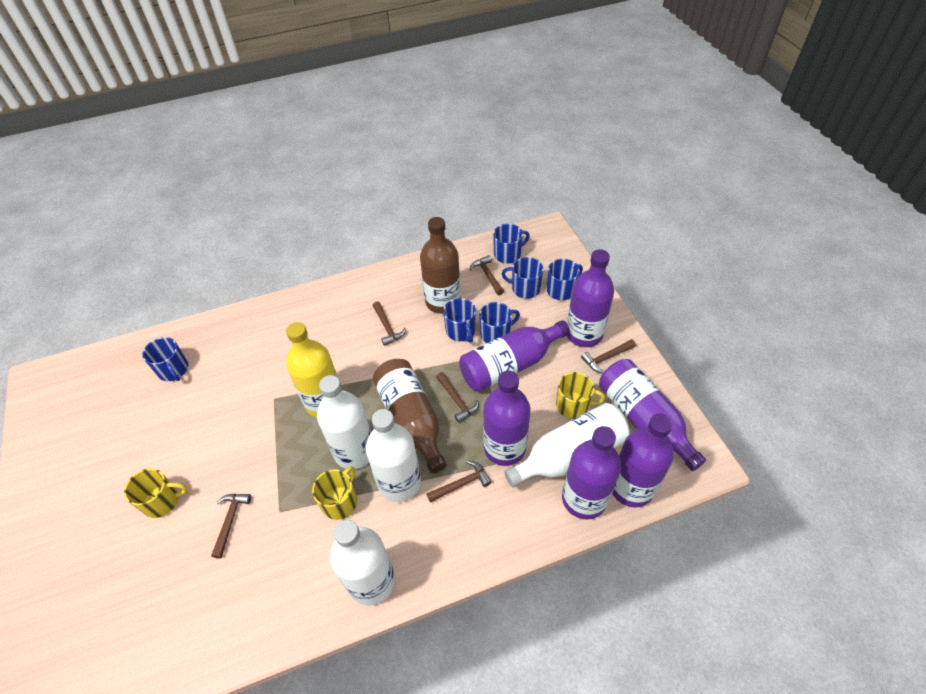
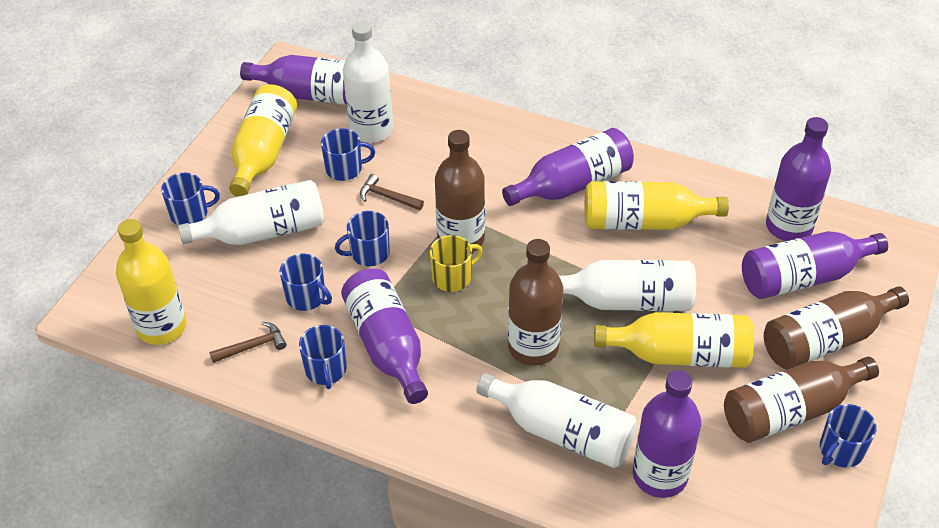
brown bottle: [373,359,447,473] [420,217,461,314] = 2 -> [435,130,485,252] [508,239,563,366] [724,357,879,443] [764,286,909,370] = 4
brown hammer: [211,494,251,559] [373,301,406,346] [427,460,491,503] [436,372,479,423] [470,255,504,295] [581,339,636,373] = 6 -> [209,322,286,363] [360,174,424,210] = 2
yellow bottle: [286,322,342,417] = 1 -> [116,219,187,345] [229,84,297,197] [584,181,729,230] [594,312,754,368] = 4
yellow mug: [124,468,187,518] [312,466,357,520] [556,372,605,419] = 3 -> [430,235,483,292] = 1

